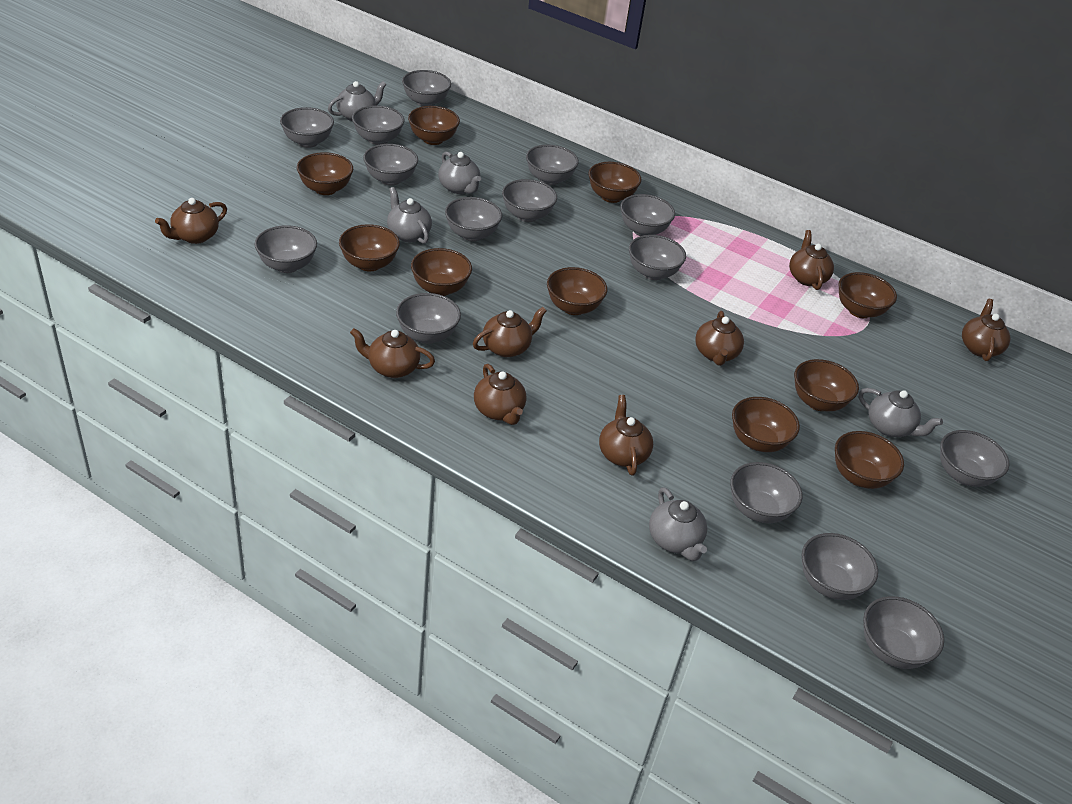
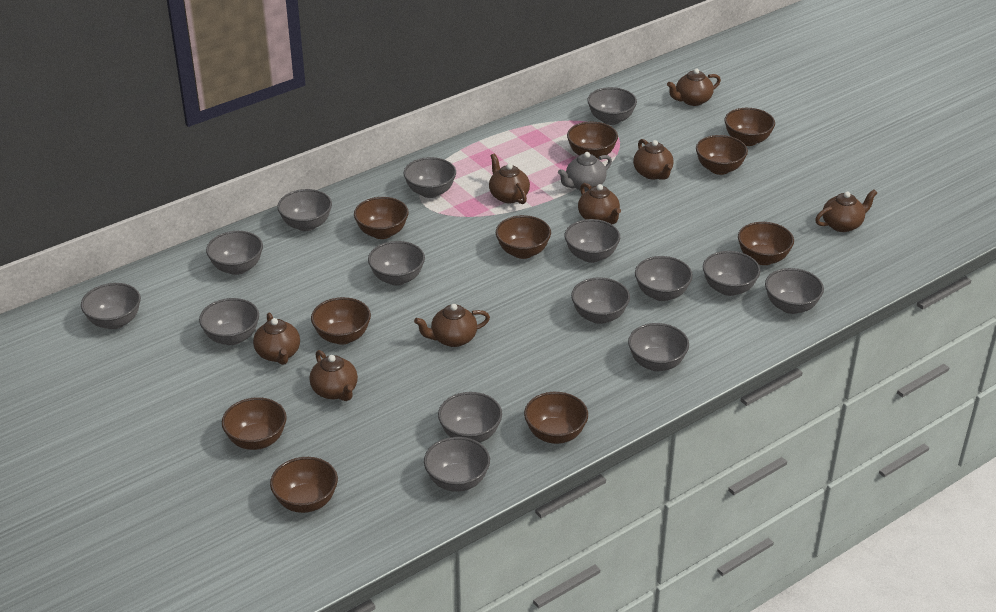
grey teapot: [328,81,387,121] [387,187,432,244] [438,152,481,194] [649,487,707,561] [858,388,943,437] = 5 -> [558,152,612,192] = 1

